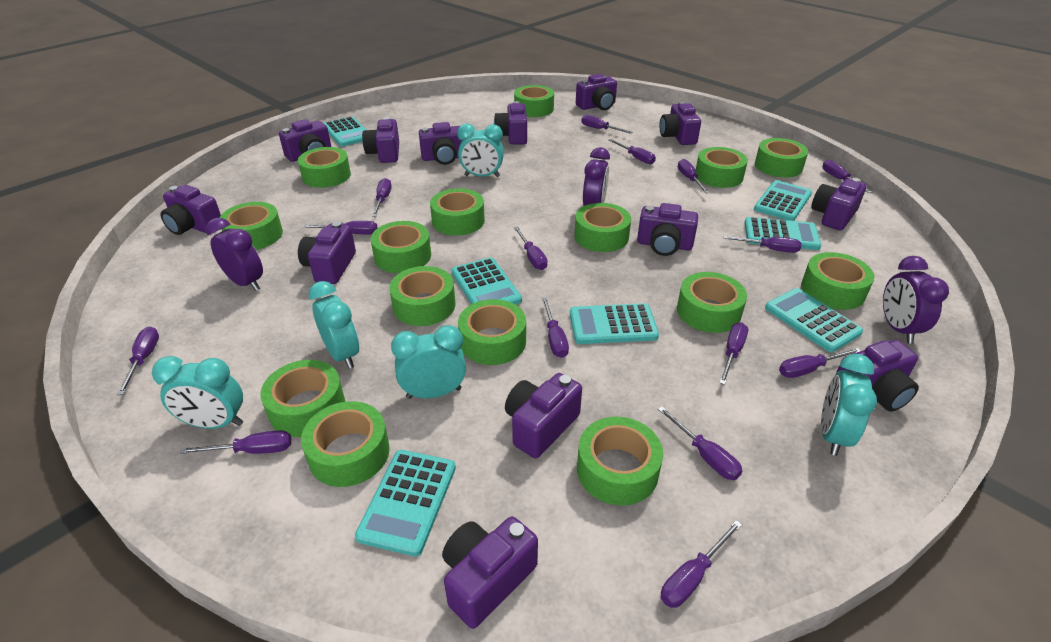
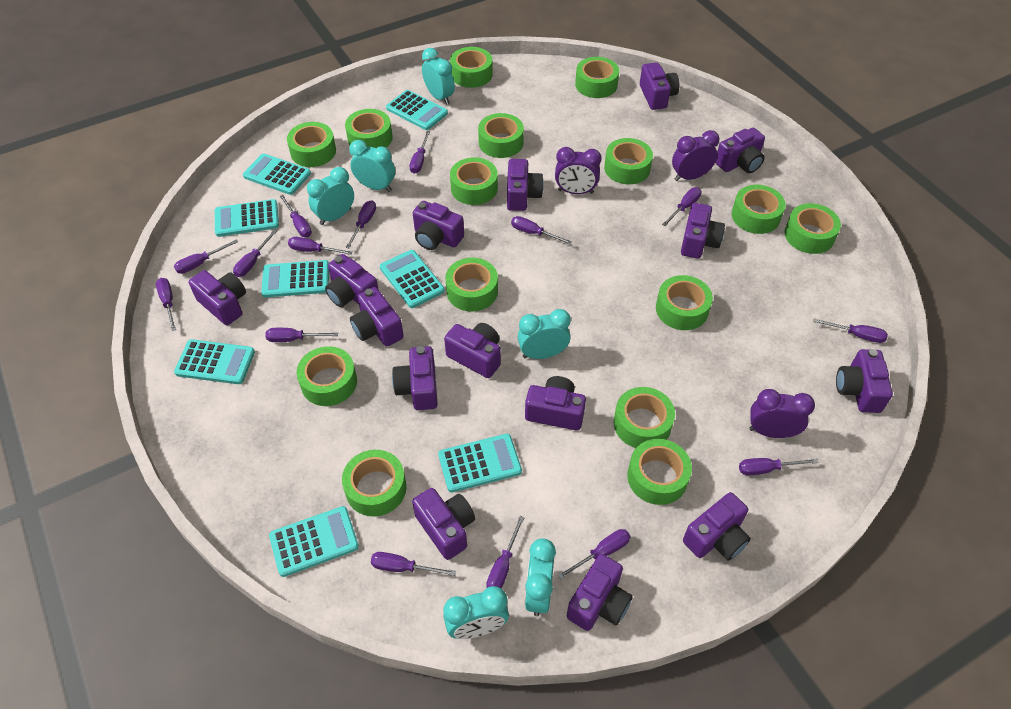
purple camera: [160,185,221,235] [279,119,331,162] [298,221,356,284] [362,117,399,163] [419,122,462,165] [442,516,538,629] [494,101,527,145] [505,373,582,458] [576,74,617,110] [637,203,698,256] [660,101,701,145] [811,178,867,231] [835,340,919,412] = 13 -> [189,270,246,325] [325,254,379,307] [350,287,404,347] [392,346,438,410] [412,488,475,560] [413,201,464,250] [444,323,501,378] [507,159,544,211] [525,376,586,431] [567,554,633,631] [640,62,679,110] [681,203,725,259] [683,492,751,560] [715,128,765,173] [836,349,893,413] = 15
turquoise calculator: [324,116,366,147] [355,450,456,556] [451,257,522,305] [570,303,659,344] [744,217,821,250] [754,180,812,221] [765,288,863,352] = 7 -> [174,339,255,384] [215,199,279,237] [243,153,311,195] [261,260,329,298] [269,506,359,577] [380,250,445,308] [386,90,448,130] [438,434,522,493] = 8
turquoise clock: [152,356,243,429] [309,281,359,369] [391,325,466,399] [458,123,504,177] [821,354,877,456] = 5 -> [307,167,354,225] [349,140,395,192] [422,48,455,105] [443,586,509,639] [518,309,571,359] [525,539,556,616] = 6

